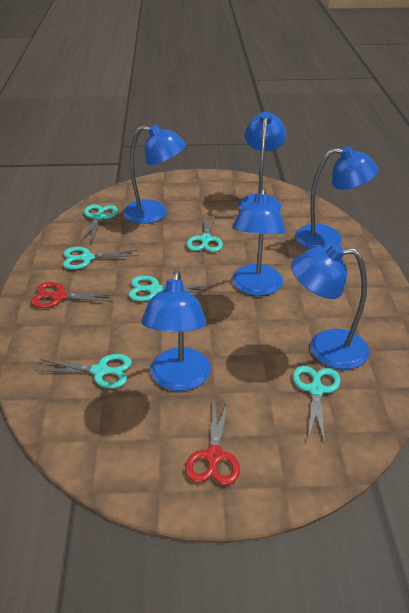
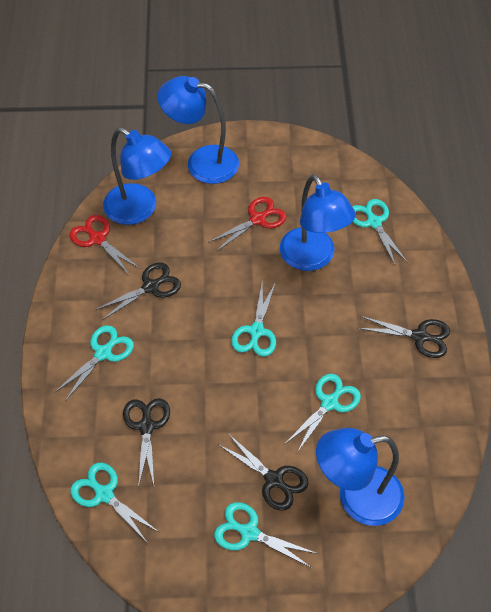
black scissors: none = 0 -> [95,262,181,320] [123,398,170,488] [218,434,309,511] [358,316,450,358] = 4
blue lamp: [123,124,186,224] [141,270,211,391] [232,187,286,296] [238,111,286,211] [291,244,369,369] [295,146,379,249] = 6 -> [103,127,171,225] [158,76,239,184] [280,174,356,271] [316,428,405,526] = 4

